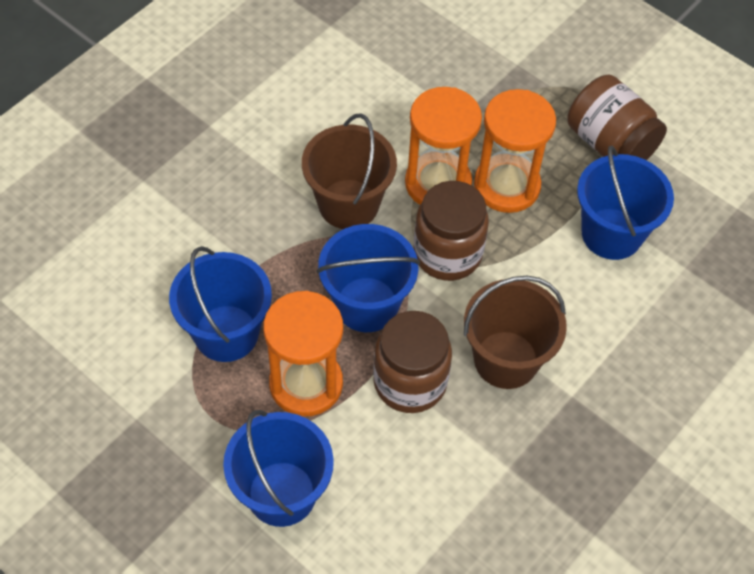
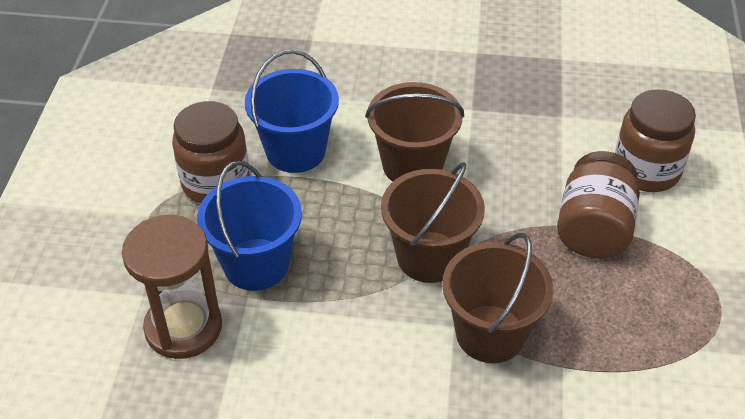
blue bucket: [169,246,272,362] [223,410,334,527] [316,224,420,332] [577,146,674,260] = 4 -> [197,161,302,291] [245,50,339,173] = 2
brown bucket: [302,113,397,229] [464,276,567,389] = 2 -> [365,82,464,182] [381,162,485,283] [442,233,554,363] = 3
brown hourglass: none = 0 -> [122,215,222,359] = 1
orange hourglass: [263,291,343,416] [405,87,482,205] [474,89,556,213] = 3 -> none = 0

